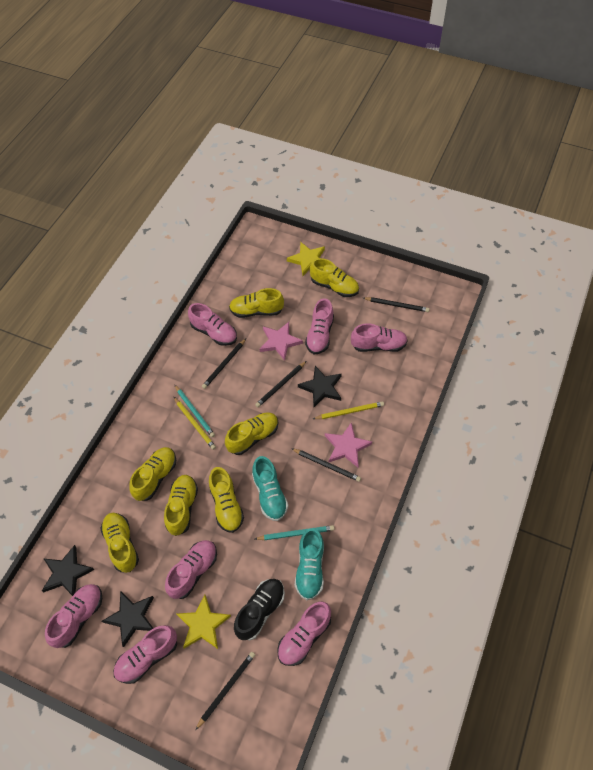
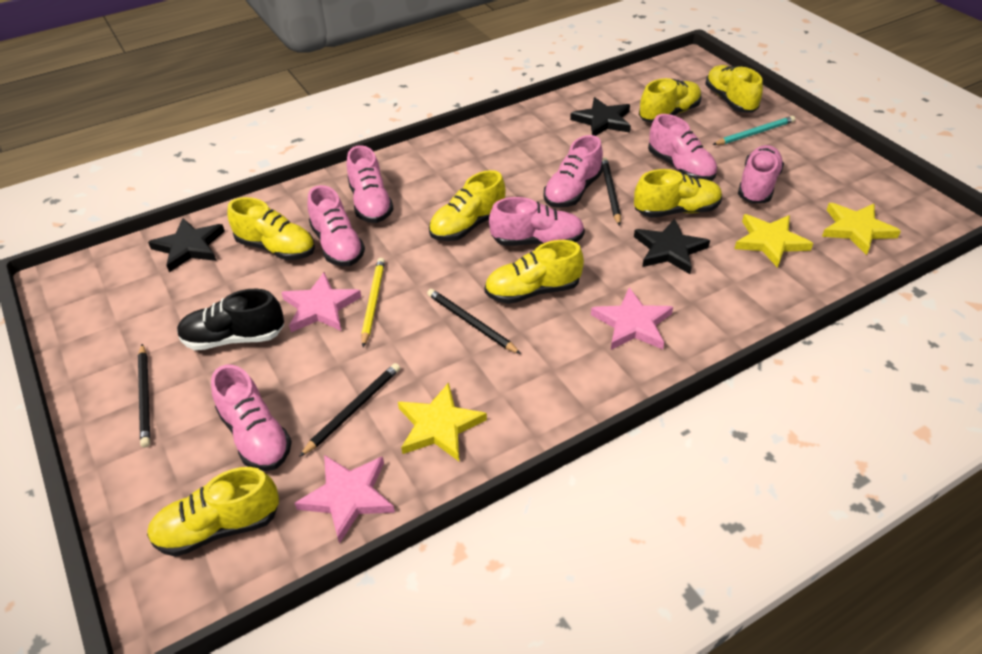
black pencil: [195,652,255,730] [202,339,246,389] [255,361,307,407] [291,448,361,482] [364,297,430,312] = 5 -> [138,344,150,447] [299,363,400,457] [427,289,521,354] [602,157,621,226] = 4
pink star: [260,322,303,361] [325,423,372,467] = 2 -> [281,272,361,332] [294,455,395,544] [591,287,673,350] = 3
turquoise pencil: [175,385,215,438] [255,525,334,540] = 2 -> [713,116,795,145] = 1
turquoise shoe: [252,456,288,521] [295,528,324,600] = 2 -> none = 0
yellow pencil: [174,397,216,450] [313,401,384,419] = 2 -> [361,258,385,347] = 1
yellow star: [177,595,231,649] [287,242,325,276] = 2 -> [398,382,487,461] [734,214,813,268] [822,203,901,255] = 3

